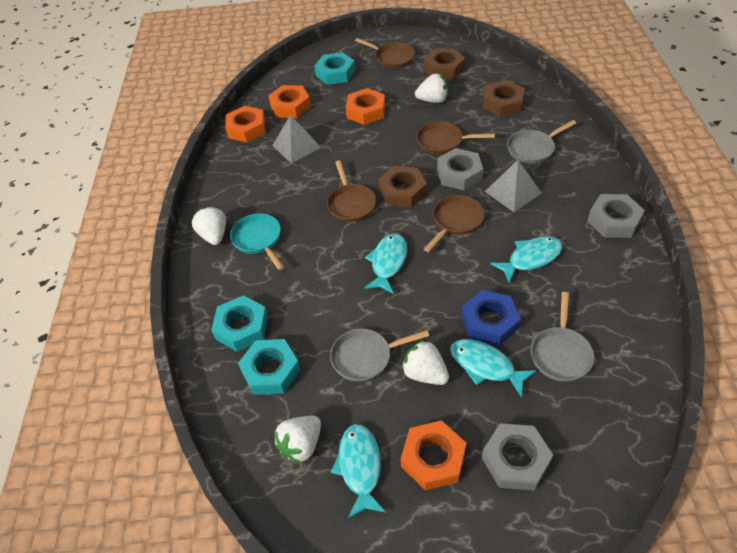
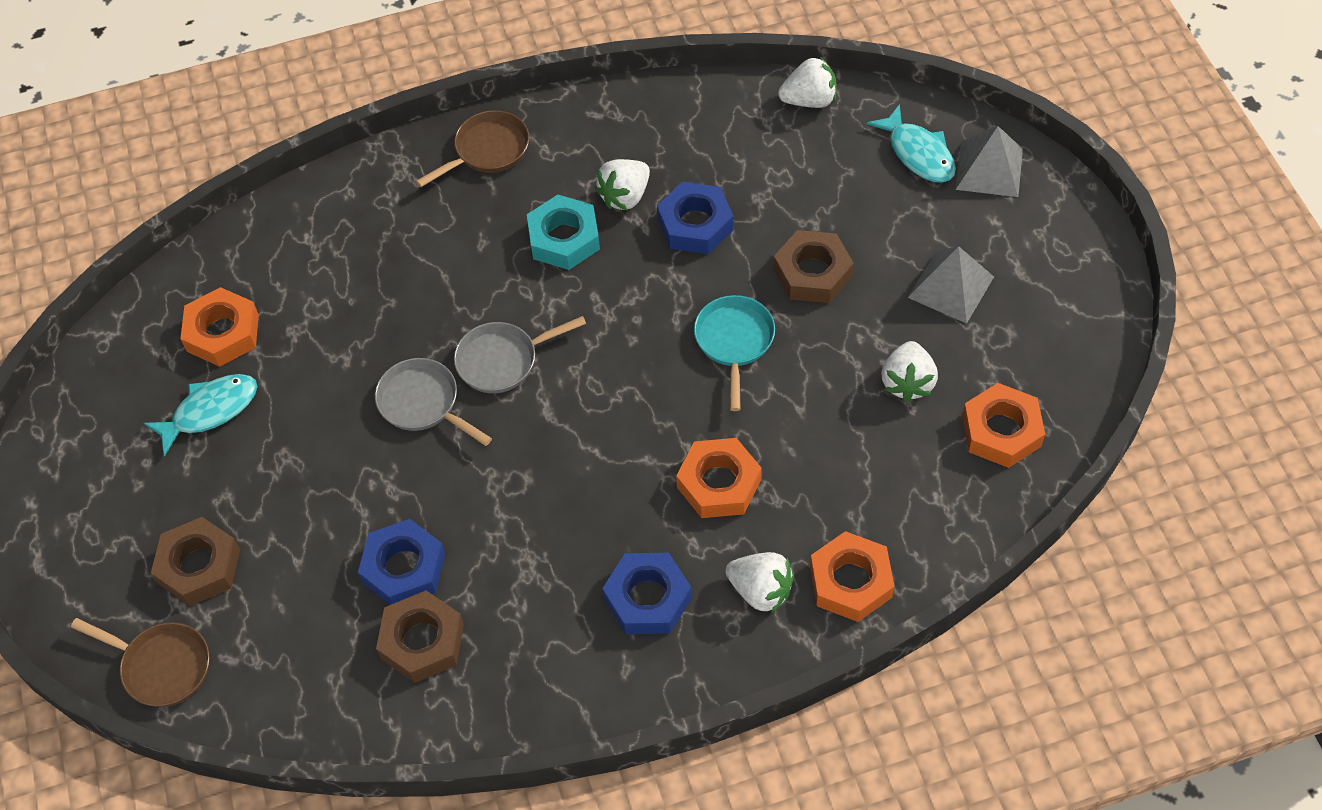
blue nut: [461,290,521,346] = 1 -> [358,519,445,605] [602,553,692,634] [657,182,734,254] = 3
brown pan: [327,160,376,222] [355,38,415,68] [416,121,495,154] [424,195,484,252] = 4 -> [71,618,209,707] [416,110,529,187] = 2
grey nut: [437,148,483,190] [482,423,553,491] [587,194,645,238] = 3 -> none = 0
grey pan: [330,329,429,382] [507,120,576,164] [531,292,594,382] = 3 -> [375,358,492,446] [454,316,586,393] = 2
turquoise fish: [331,424,386,518] [364,233,407,294] [450,339,537,398] [490,236,563,283] = 4 -> [144,374,257,457] [867,104,956,183] = 2
turquoise nut: [211,295,268,352] [238,339,301,395] [315,52,355,85] = 3 -> [527,195,600,270] = 1

